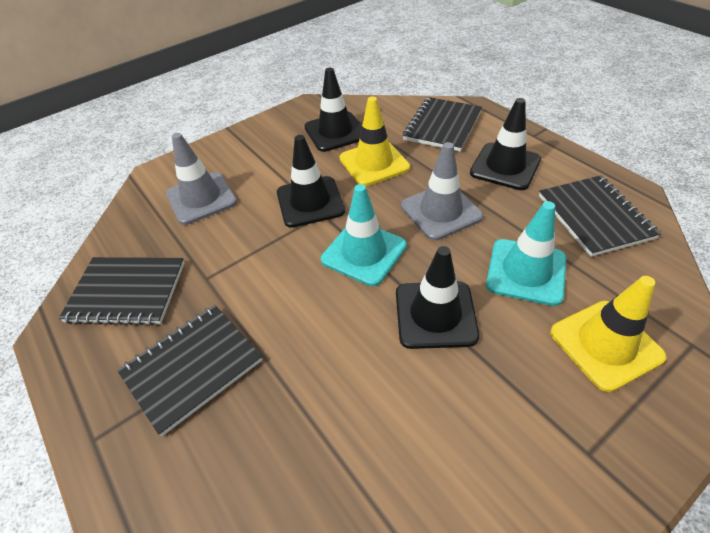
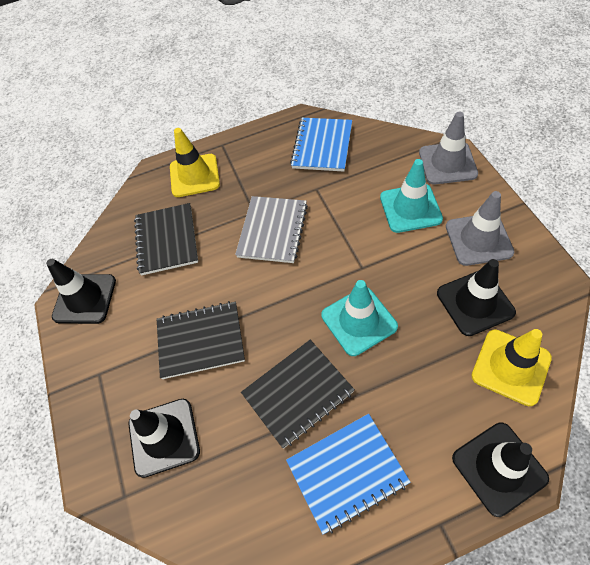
black notebook: [59,257,185,325] [117,305,262,436] [403,97,482,152] [539,175,661,257] = 4 -> [134,203,198,275] [157,301,245,379] [241,340,355,449] = 3
blue notebook: none = 0 -> [286,414,411,534] [290,118,352,172] = 2
grey notebook: none = 0 -> [235,196,308,263] = 1

